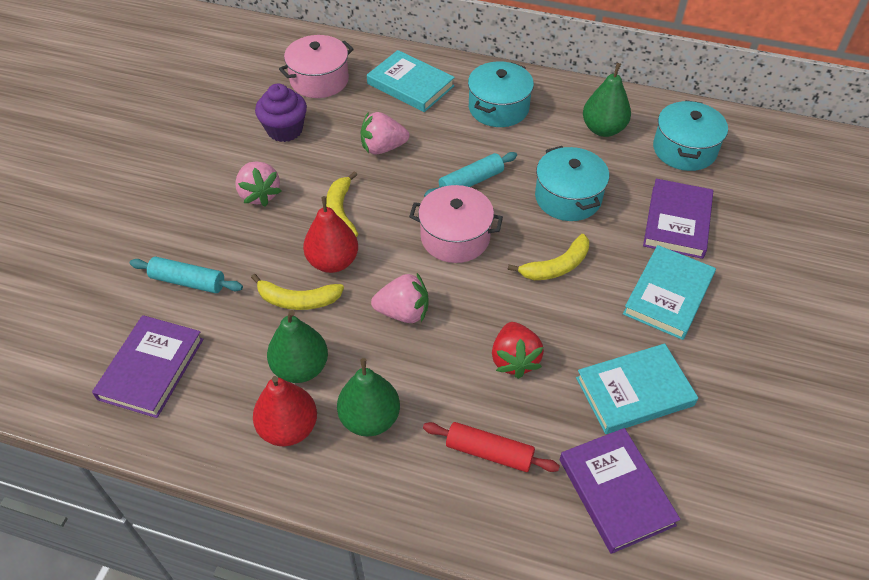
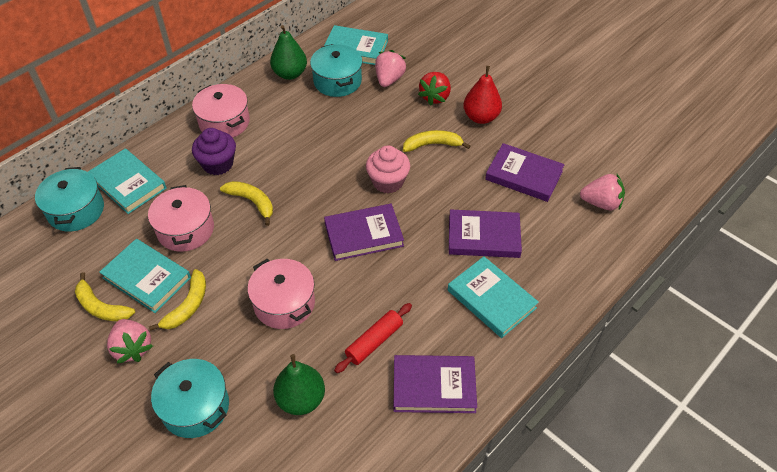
green pear: [267,310,328,383] [337,358,400,437] [583,63,631,137] = 3 -> [270,25,307,80] [273,354,325,415] = 2
pink cupcake: none = 0 -> [366,145,410,193] = 1
pink pot: [279,35,354,98] [409,185,503,263] = 2 -> [148,185,214,252] [192,84,250,137] [247,259,315,329] = 3
purple book: [92,315,204,418] [560,428,681,554] [643,179,713,259] = 3 -> [324,204,404,261] [393,355,477,413] [449,209,522,258] [485,143,565,202] = 4
red pear: [253,376,317,446] [303,196,358,273] = 2 -> [463,66,502,124] = 1
turquoise book: [367,50,455,112] [576,343,698,434] [623,245,716,340] = 3 -> [88,148,167,214] [99,239,191,313] [324,25,388,65] [448,256,539,338] = 4
turquoise rolling pin: [130,257,243,293] [424,152,517,197] = 2 -> none = 0
yellow banana: [251,274,344,310] [326,171,358,237] [508,234,589,280] = 3 -> [75,272,135,321] [149,269,206,331] [220,181,273,226] [403,130,470,152] = 4

